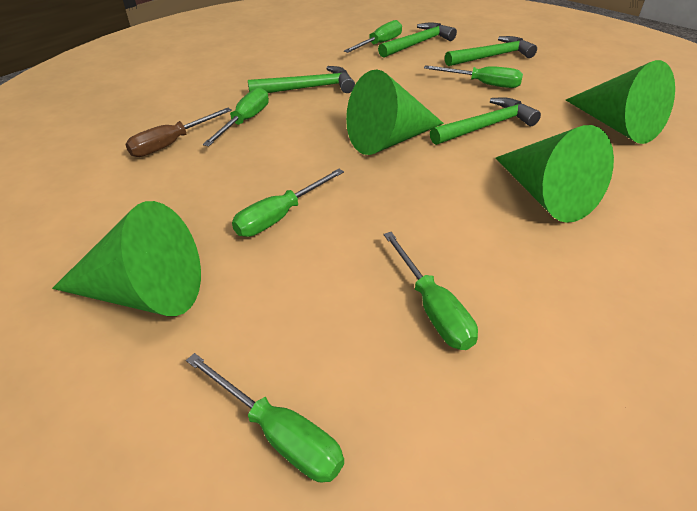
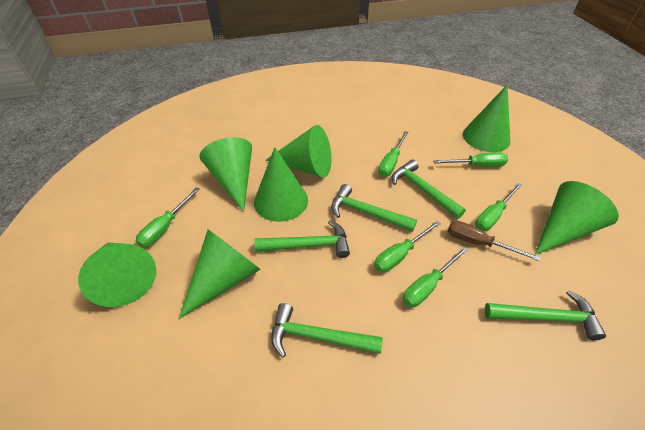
green cone: [52,201,201,316] [346,69,444,155] [495,125,614,223] [566,60,675,144] = 4 -> [78,243,156,307] [179,229,261,319] [200,137,252,212] [254,147,308,222] [265,125,332,178] [463,85,510,152] [535,181,619,255] = 7
green hammer: [248,66,355,93] [378,23,457,58] [430,97,541,145] [445,36,537,66] = 4 -> [254,220,350,258] [271,303,383,357] [331,184,417,232] [392,159,466,219] [485,290,606,340] = 5

